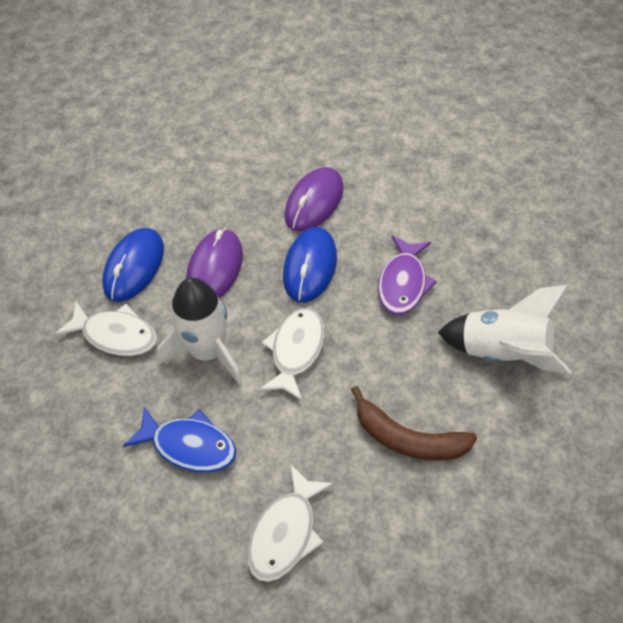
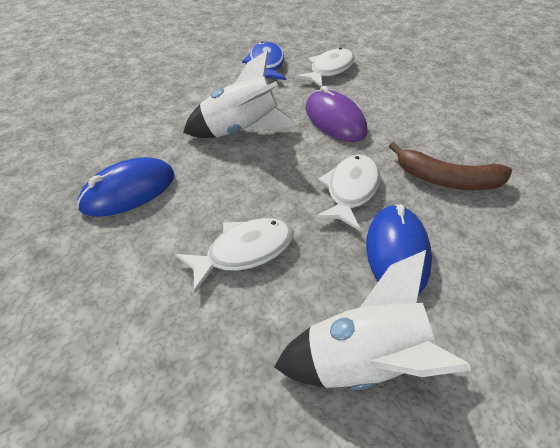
purple fish: [378,235,437,315] = 1 -> none = 0
purple mouse: [186,228,243,298] [284,167,344,232] = 2 -> [305,86,368,142] = 1

